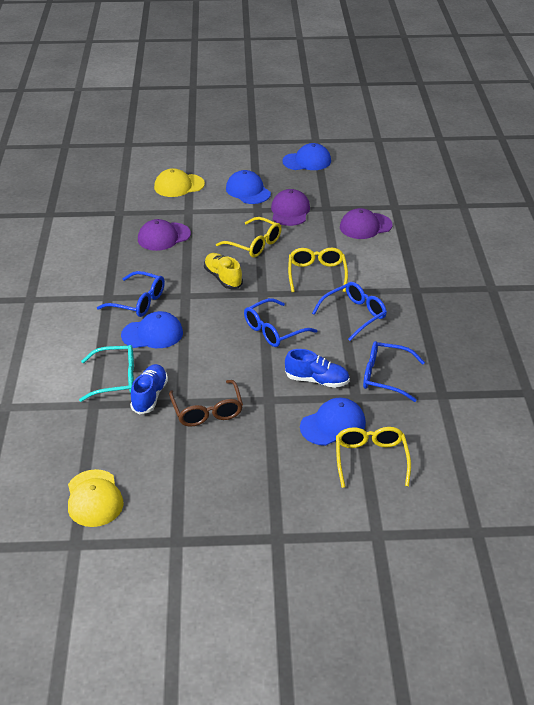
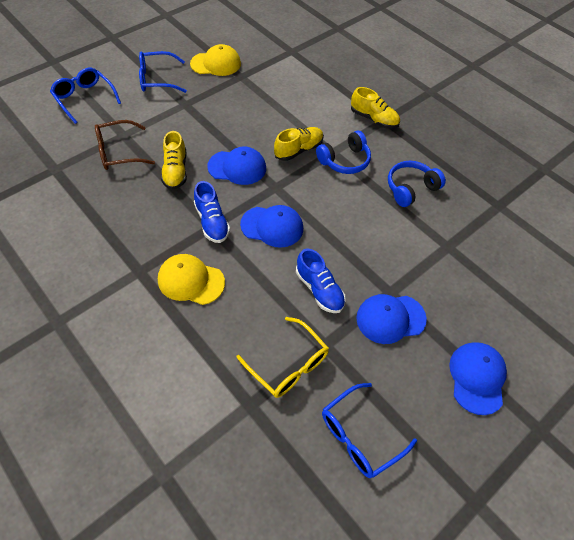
blue glasses: [97,271,165,317] [244,298,317,347] [312,282,387,341] [363,341,425,402] = 4 -> [50,68,121,124] [139,51,187,93] [322,383,417,478] = 3
blue headphones: none = 0 -> [316,131,371,174] [388,161,446,207] = 2
purple cap: [138,219,191,251] [271,189,310,226] [340,208,392,239] = 3 -> none = 0
turquoise glasses: [79,345,134,402] = 1 -> none = 0
yellow glasses: [216,217,282,257] [288,248,348,293] [336,427,411,488] = 3 -> [236,317,329,398] = 1
yellow shoe: [204,253,243,289] = 1 -> [161,131,187,190] [274,127,324,161] [351,87,400,129] = 3

